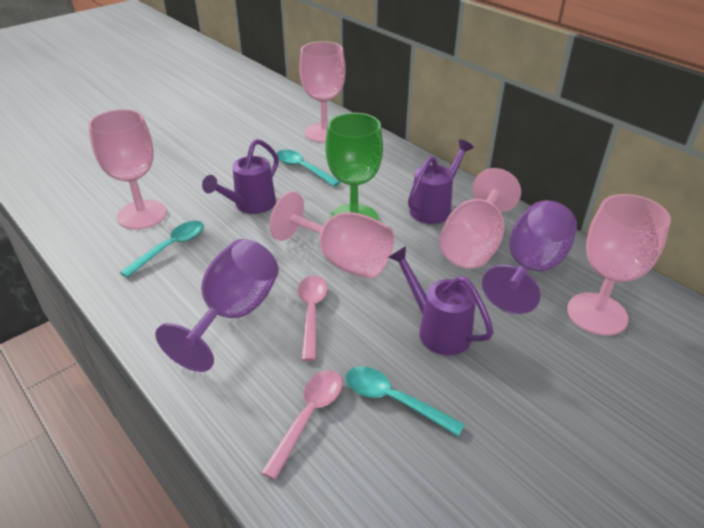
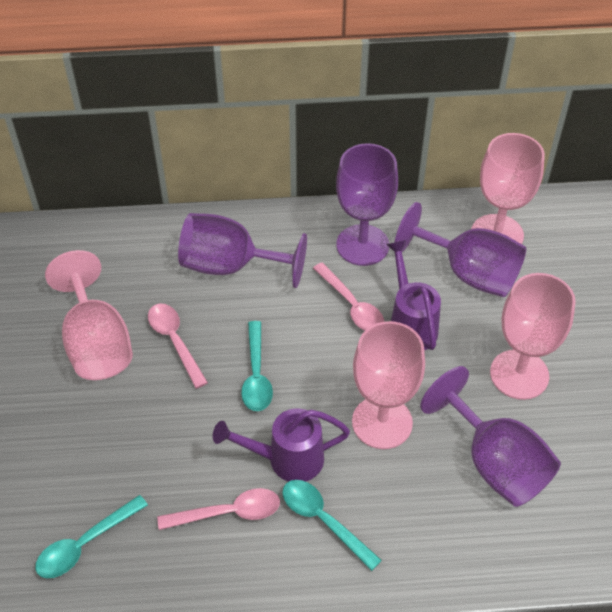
green goblet: [326,113,383,220] = 1 -> none = 0
pink goblet: [88,109,167,230] [270,191,394,279] [299,41,346,143] [439,168,521,269] [567,194,671,336] = 5 -> [45,250,133,380] [352,321,425,449] [471,133,545,244] [490,273,576,400] = 4
pink spoon: [261,370,342,480] [298,275,328,361] = 2 -> [148,303,208,389] [157,488,280,530] [313,263,384,331] = 3
purple goblet: [155,239,279,372] [482,200,577,314] = 2 -> [178,213,307,288] [336,143,398,266] [395,202,526,297] [420,366,561,507] = 4
purple watering can: [202,139,279,214] [388,246,493,355] [408,139,474,224] = 3 -> [213,409,350,482] [386,240,441,350] = 2

